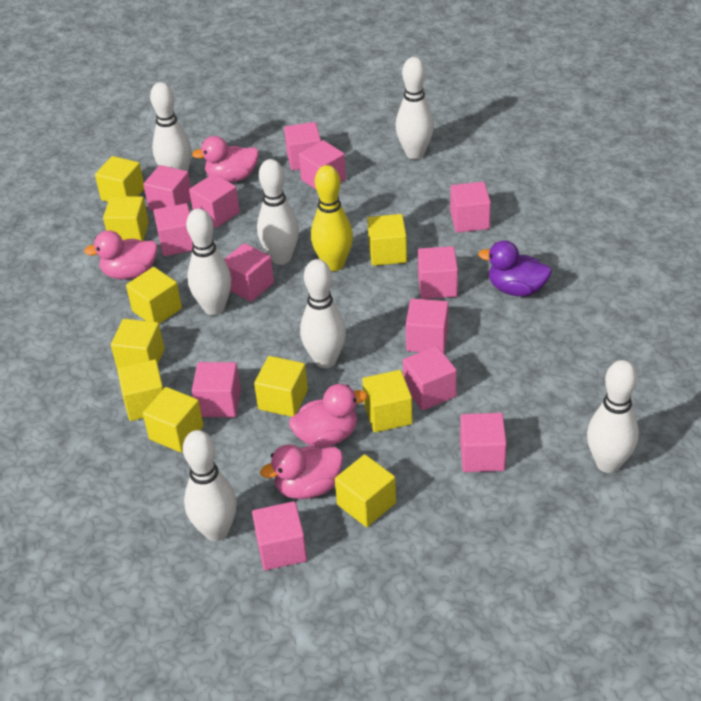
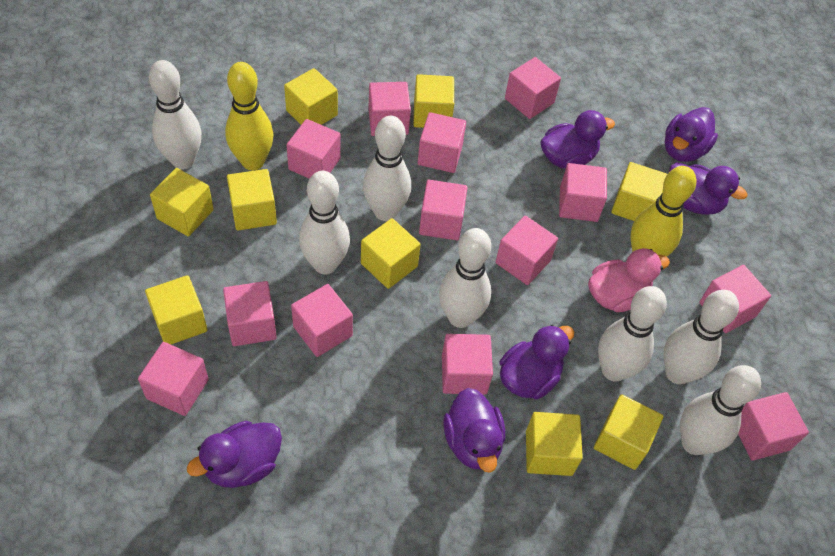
pink duck: [84,230,158,280] [192,136,259,182] [260,445,343,499] [289,384,367,448] = 4 -> [588,248,670,312] = 1
purple duck: [478,240,552,297] = 1 -> [187,421,282,488] [443,388,505,473] [499,324,574,399] [541,110,615,169] [665,107,718,162] [668,162,747,214] = 6
yellow bowling pin: [311,165,353,271] = 1 -> [225,62,273,170] [630,166,696,257] = 2
yellow cube: [95,156,144,202] [103,196,149,241] [111,319,164,369] [117,359,163,421] [126,267,182,324] [143,387,204,452] [254,356,308,417] [335,454,396,527] [362,370,413,432] [367,214,407,266] = 10 -> [145,275,208,344] [150,168,214,236] [227,169,277,230] [284,68,338,125] [361,218,421,289] [414,74,454,128] [526,412,583,476] [594,394,663,470] [611,162,667,221] = 9

